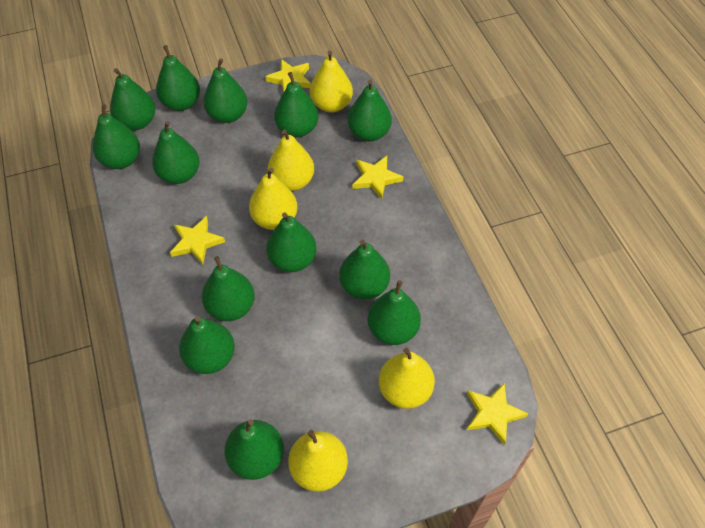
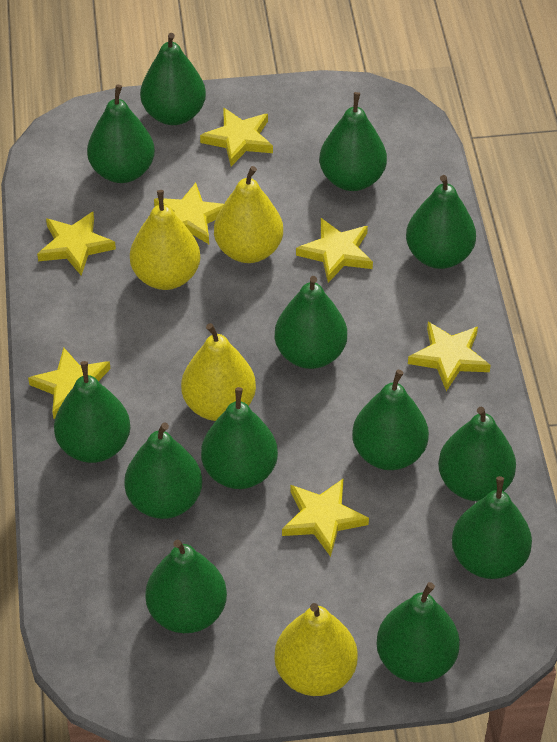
yellow pear: [249,168,298,230] [268,130,314,191] [288,430,348,492] [310,51,353,113] [379,348,435,409] = 5 -> [130,190,200,290] [181,323,256,421] [214,166,283,263] [274,603,358,696] = 4
yellow star: [170,216,225,265] [265,59,311,93] [353,156,403,199] [467,382,528,445] = 4 -> [28,347,111,419] [37,212,116,276] [154,183,224,244] [200,108,273,166] [282,479,369,557] [296,218,373,283] [408,322,491,391] = 7

